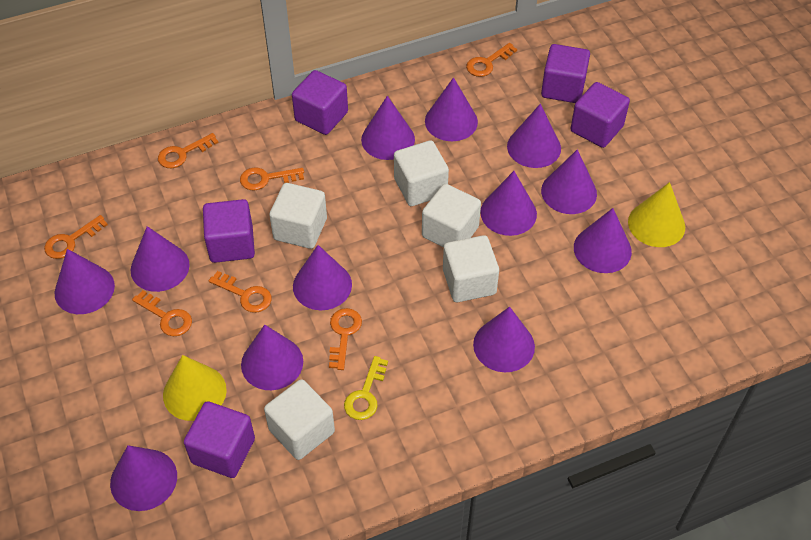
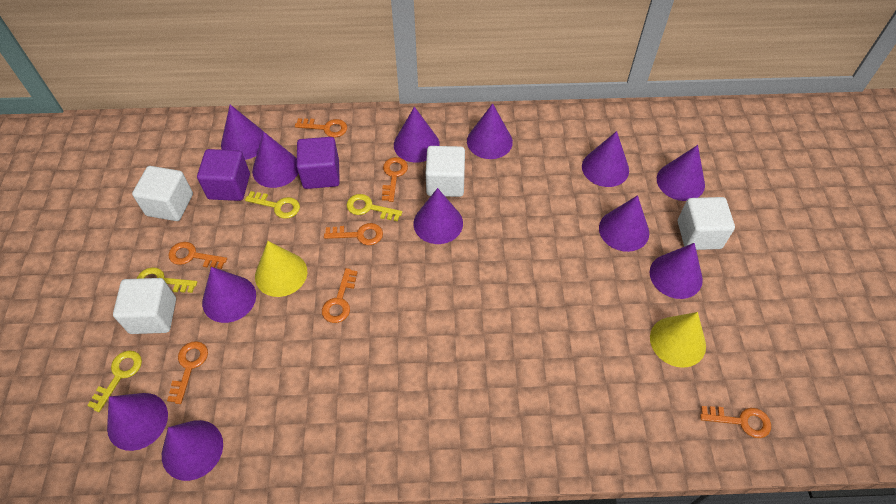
purple cube: [184,401,255,478] [203,199,255,263] [292,70,348,135] [541,44,590,103] [571,82,630,148] = 5 -> [197,149,250,201] [297,137,340,189] = 2
white cube: [264,379,335,460] [269,183,327,249] [394,140,449,206] [422,184,481,248] [443,235,499,302] = 5 -> [113,278,176,334] [132,166,193,221] [426,146,465,197] [678,197,735,250] = 4
yellow key: [344,356,388,420] = 1 -> [87,351,142,412] [137,267,197,293] [245,191,300,219] [346,194,402,221] = 4

